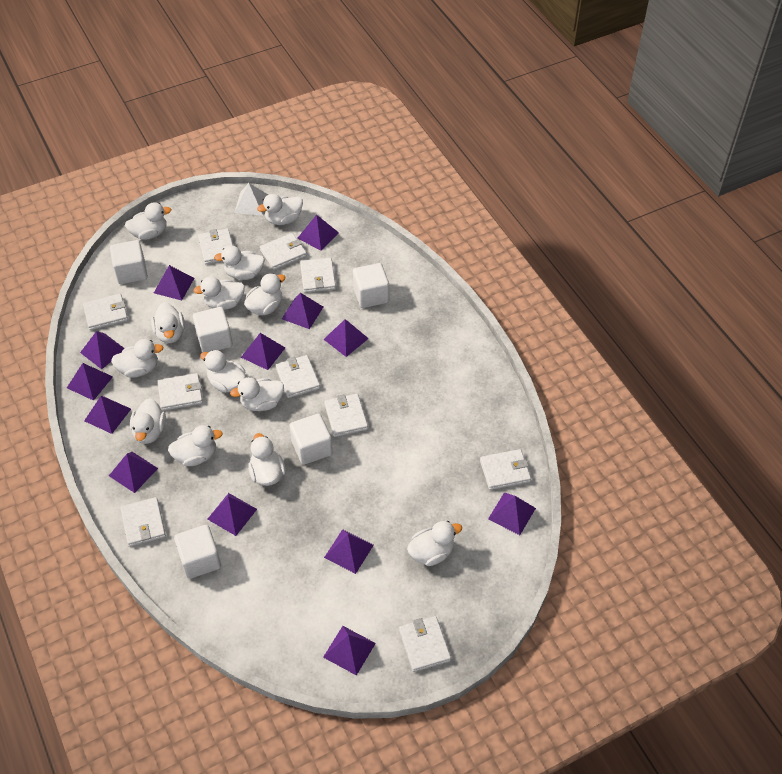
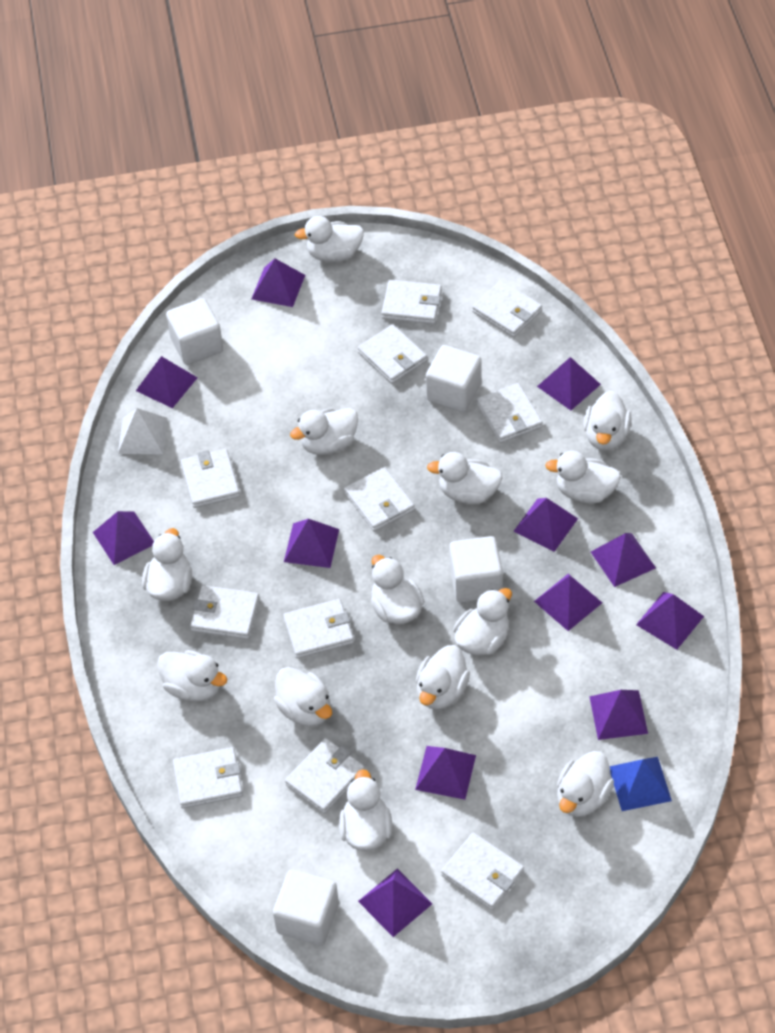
blue pyramid: none = 0 -> [610,757,672,811] = 1
purple pyramid: [67,363,113,401] [80,331,125,369] [84,396,131,434] [109,452,158,493] [154,265,194,301] [207,493,257,536] [241,333,285,370] [282,293,323,329] [298,215,339,251] [323,319,369,357] [323,626,376,676] [324,529,374,574] [488,492,536,535] = 13 -> [93,511,154,565] [136,356,198,408] [251,259,305,307] [284,519,339,568] [358,869,432,937] [415,746,476,800] [513,498,578,552] [534,574,602,631] [537,357,601,410] [589,690,648,740] [591,533,656,587] [636,592,704,650] = 12
white cube: [110,240,148,284] [174,525,221,579] [193,307,233,353] [290,414,333,465] [353,263,389,308] = 5 -> [166,298,223,365] [273,870,339,946] [426,345,482,412] [449,536,503,603] = 4
white wallet: [83,294,128,330] [120,497,166,547] [157,373,203,411] [198,228,233,264] [260,233,307,270] [275,355,320,398] [300,258,336,293] [324,393,368,437] [399,616,451,672] [480,449,531,490] = 10 -> [173,747,243,808] [181,449,240,508] [190,585,260,639] [283,599,354,659] [285,738,365,814] [344,467,415,531] [358,324,427,384] [381,280,442,324] [441,832,524,910] [472,280,542,337] [477,383,543,443] = 11

